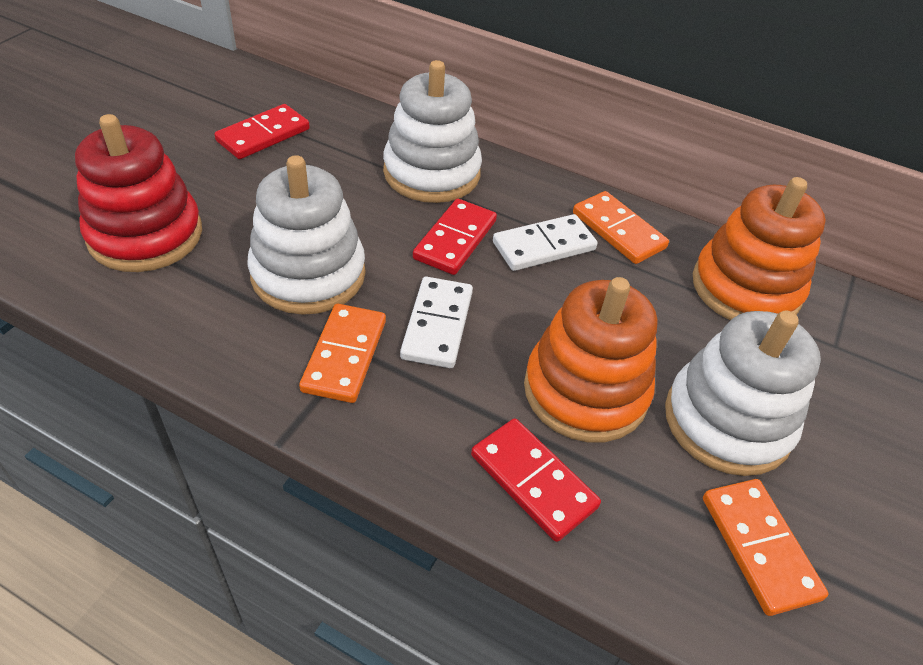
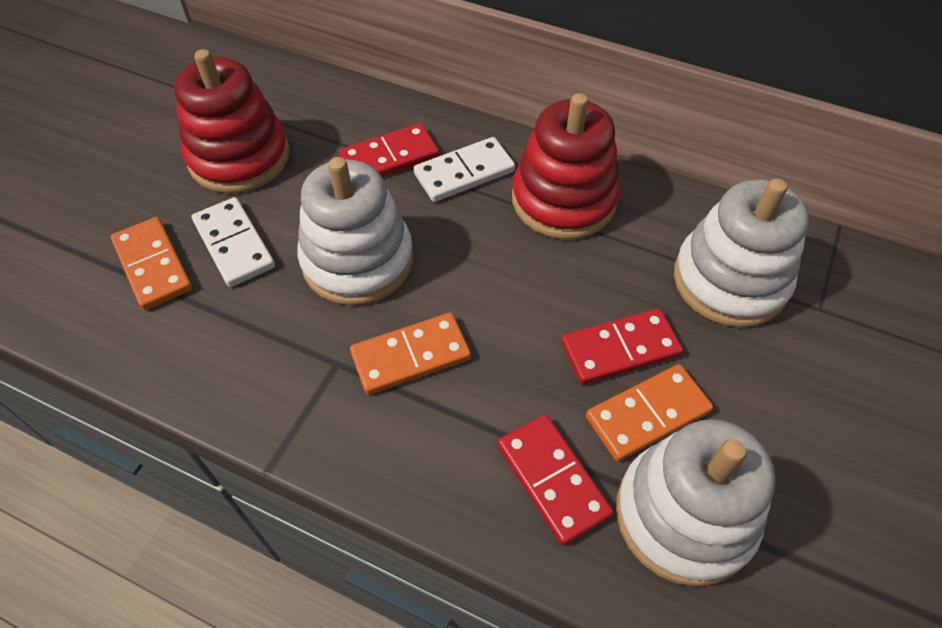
orange stacking toy: [524,277,657,443] [693,177,826,321] = 2 -> none = 0
red stacking toy: [75,114,202,272] = 1 -> [174,49,290,193] [512,93,621,239] = 2

